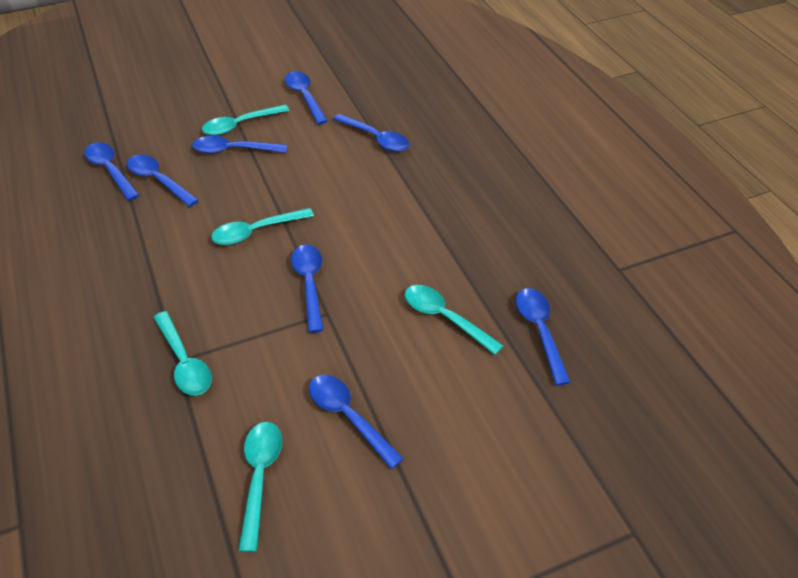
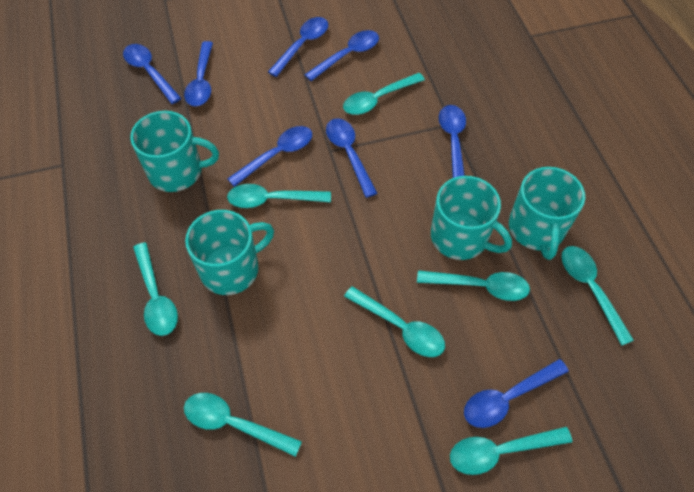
turquoise mug: none = 0 -> [130,111,219,192] [185,210,274,295] [431,176,512,260] [509,167,586,260] = 4
turquoise spoon: [153,311,212,396] [202,105,289,136] [211,208,314,245] [238,422,282,552] [405,285,503,355] = 5 -> [133,242,178,336] [184,393,302,457] [227,184,331,208] [343,73,425,115] [344,286,445,357] [417,270,530,301] [450,427,572,475] [561,246,634,346] = 8

